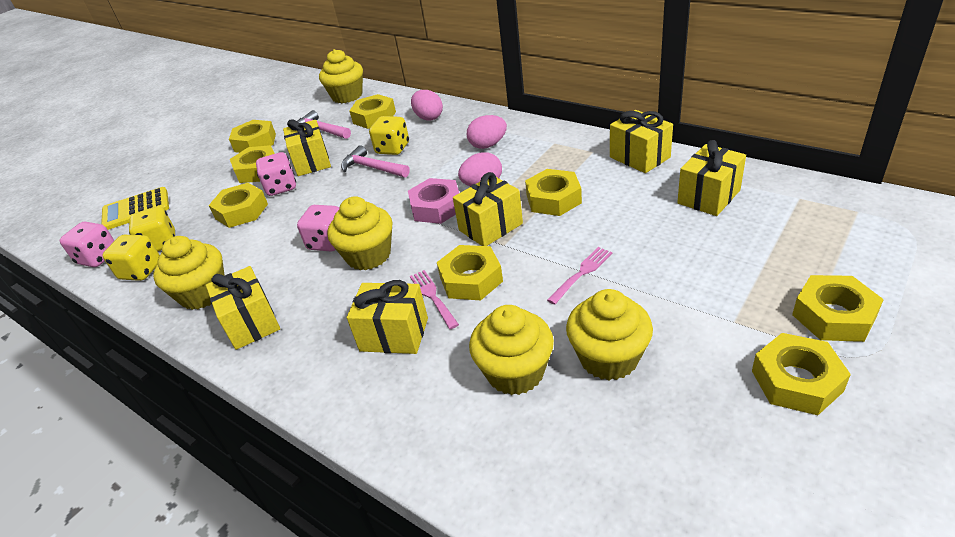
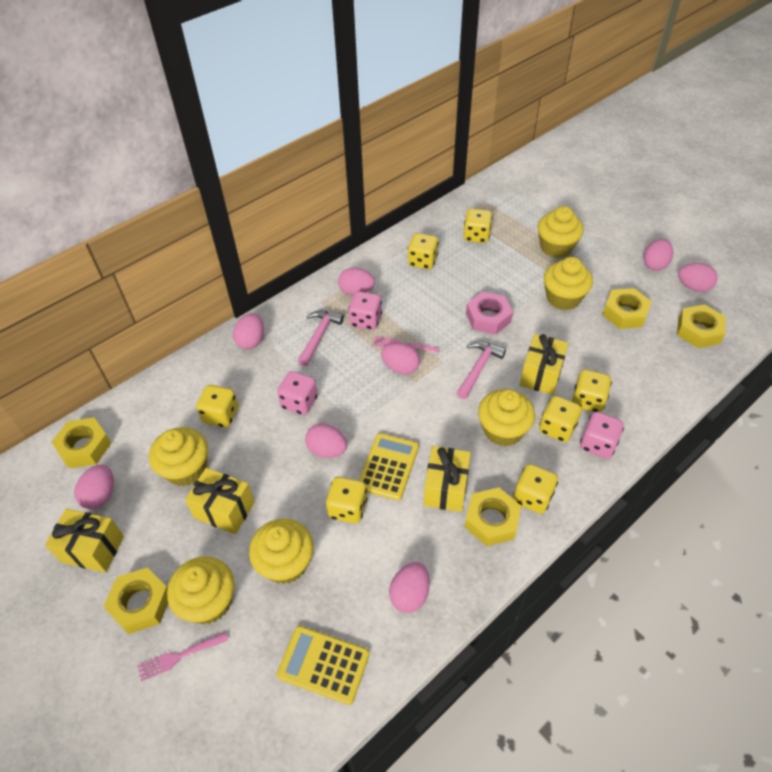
pink egg: [411,90,443,121] [458,152,502,186] [467,115,507,149] = 3 -> [74,465,114,509] [233,313,264,349] [305,424,347,458] [338,268,375,296] [381,343,420,375] [389,562,430,613] [643,239,673,271] [678,263,718,292] = 8
yellow calculator: [101,187,169,230] = 1 -> [277,626,370,705] [359,433,419,501] = 2
yellow cupcake: [153,236,225,310] [319,49,363,103] [327,196,393,270] [469,305,554,395] [566,289,653,380] = 5 -> [149,427,208,486] [167,557,235,624] [249,519,314,584] [478,389,535,446] [538,206,584,258] [544,257,593,310] = 6
yellow dice: [102,235,160,281] [129,207,175,251] [369,116,409,155] = 3 -> [196,385,238,428] [326,476,368,524] [408,233,439,269] [463,208,493,243] [513,464,558,514] [539,396,582,442] [572,369,612,412] = 7
yellow gift: [206,266,280,350] [283,119,331,176] [347,280,428,354] [453,172,523,246] [610,110,673,173] [677,140,746,216] = 6 -> [45,509,124,573] [185,468,255,534] [424,446,471,512] [520,334,569,395] = 4
yellow nut: [209,183,268,228] [229,120,276,153] [230,145,275,183] [350,94,396,129] [437,245,503,300] [525,169,582,216] [752,333,851,415] [792,275,884,342] = 8 -> [52,418,111,468] [103,567,168,634] [465,487,521,546] [603,288,652,329] [677,304,726,348] = 5

